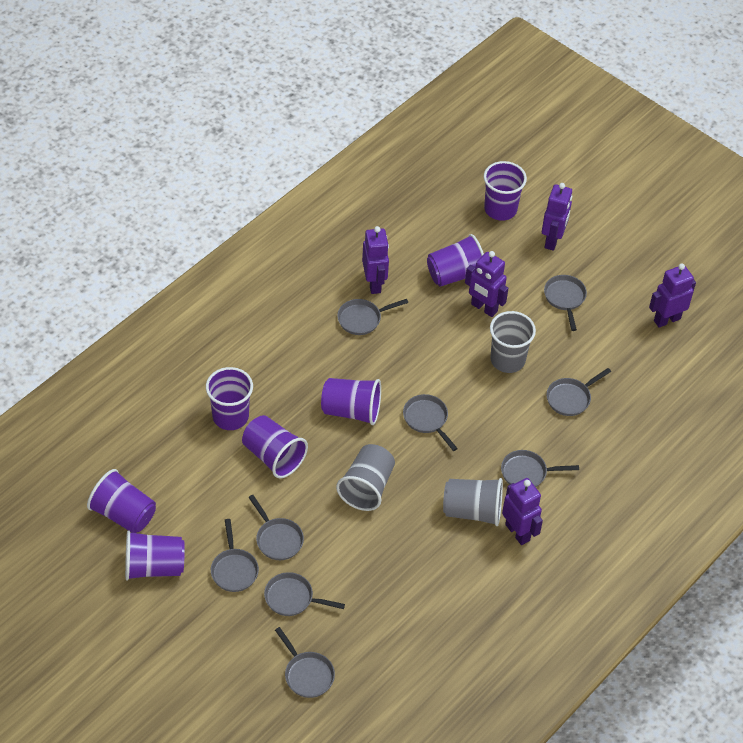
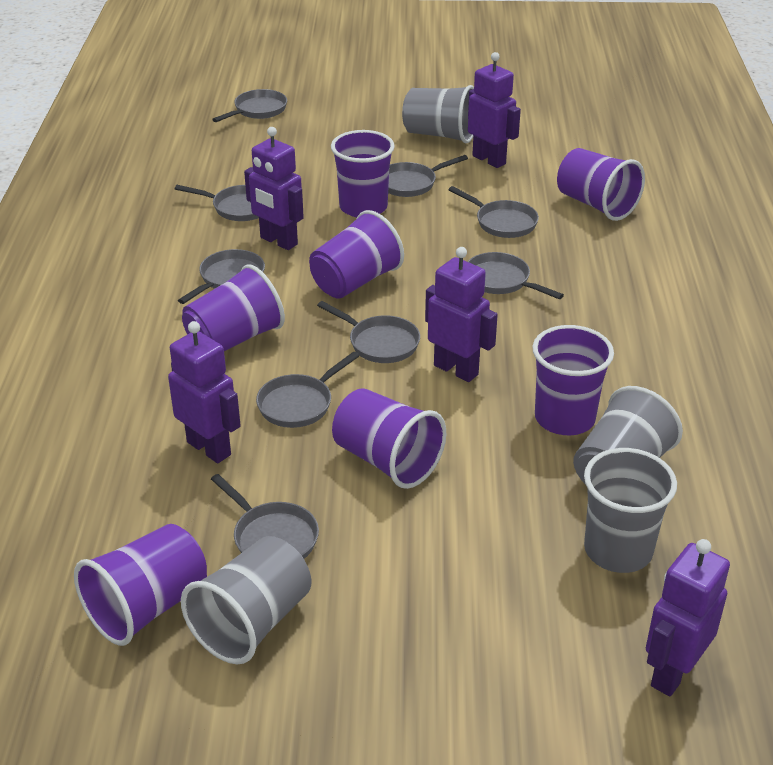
grey cup: [336,444,395,511] [443,478,503,526] [490,311,536,373] = 3 -> [181,536,311,664] [402,85,474,143] [573,386,683,485] [584,448,677,573] = 4

